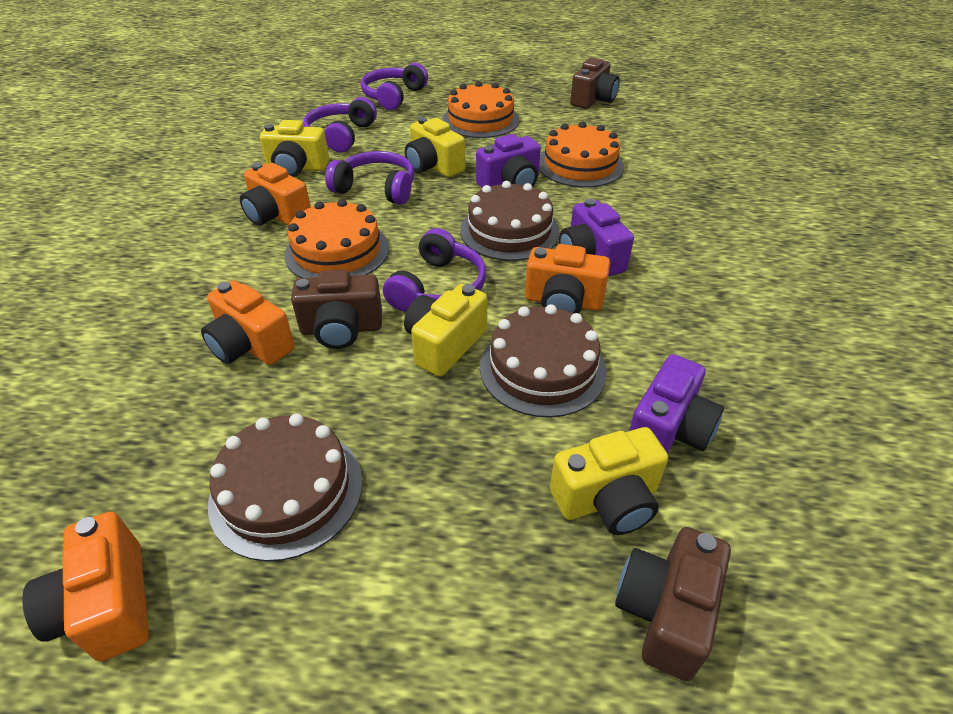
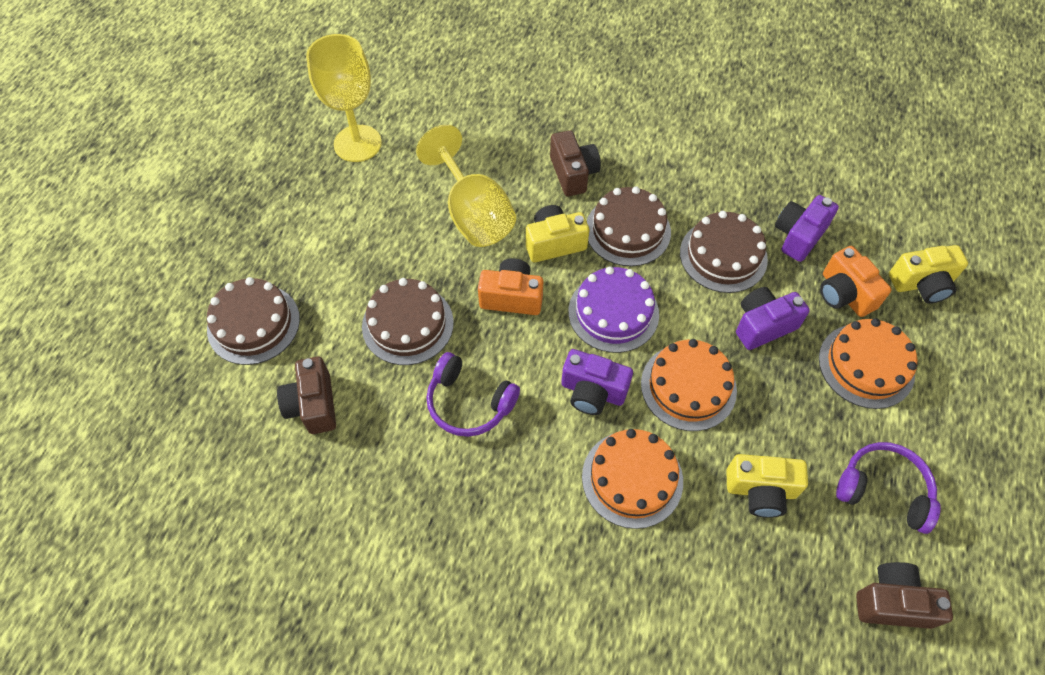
brown cake: [208,414,363,561] [460,181,560,261] [480,304,607,418] = 3 -> [207,277,300,365] [362,278,454,365] [587,186,671,266] [680,211,768,293] = 4
orange camera: [22,512,149,661] [201,280,295,365] [240,163,311,226] [525,244,610,314] = 4 -> [478,258,543,315] [820,246,892,317] = 2
purple cake: none = 0 -> [569,266,659,353] = 1
purple headphones: [303,97,377,152] [325,151,414,205] [361,63,428,110] [383,228,486,312] = 4 -> [427,352,520,437] [836,442,941,534] = 2
yellow camera: [260,120,329,177] [404,284,488,377] [405,117,465,177] [550,427,668,535] = 4 -> [526,205,589,263] [726,454,808,518] [889,245,968,304] = 3
yellow goblet: none = 0 -> [306,34,382,162] [416,125,516,247] = 2

